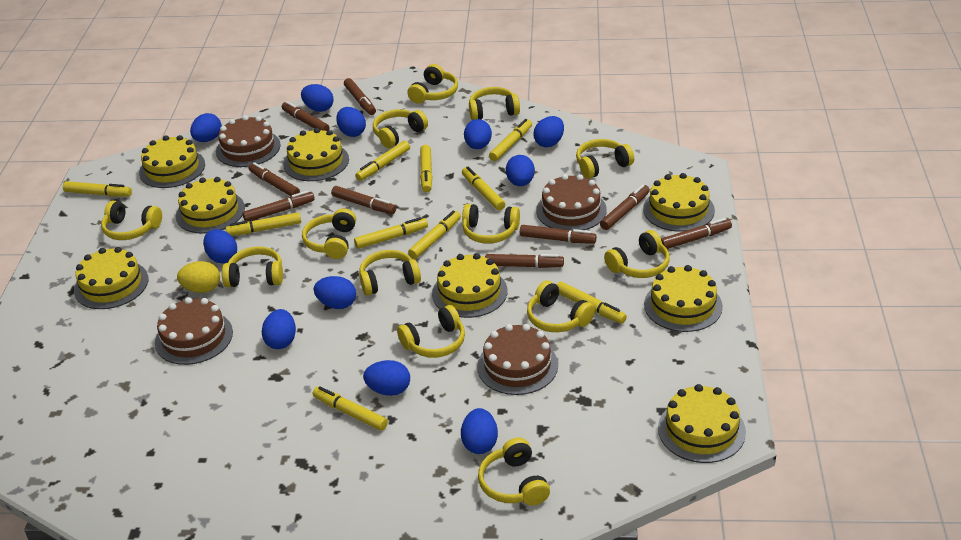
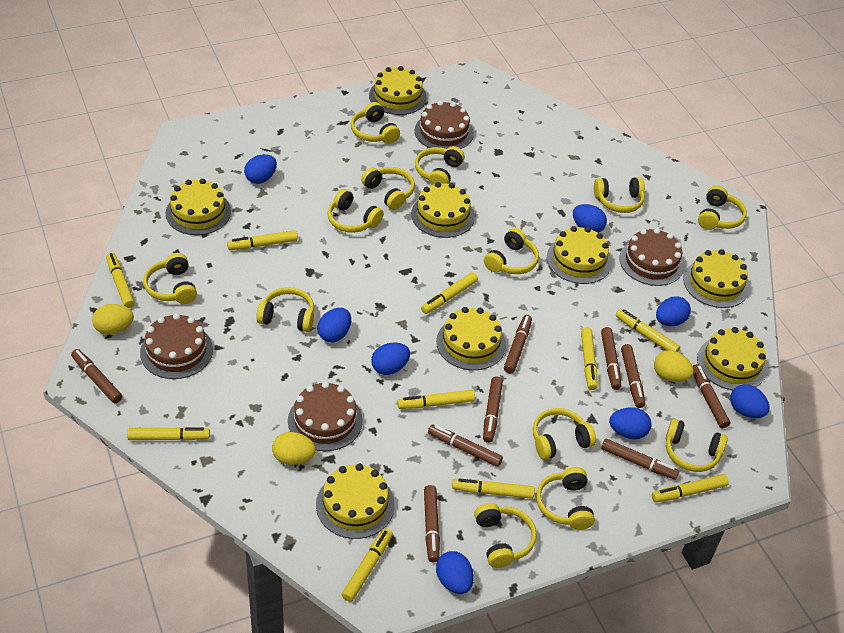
blue egg: [190,113,222,142] [203,229,237,264] [262,309,296,349] [301,84,334,112] [314,276,356,309] [336,107,366,137] [363,360,410,396] [461,408,498,454] [464,119,492,149] [506,155,535,186] [533,116,564,147] = 11 -> [244,154,277,184] [317,308,351,342] [371,343,410,375] [436,551,474,594] [573,204,607,233] [609,407,652,439] [656,296,691,326] [730,384,770,418] = 8
yellow egg: [177,261,220,293] = 1 -> [92,304,134,335] [272,432,316,465] [654,350,694,382] = 3

